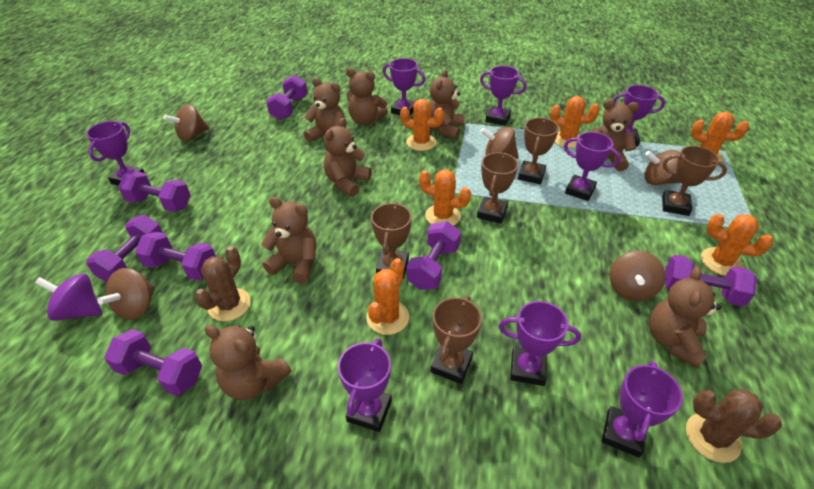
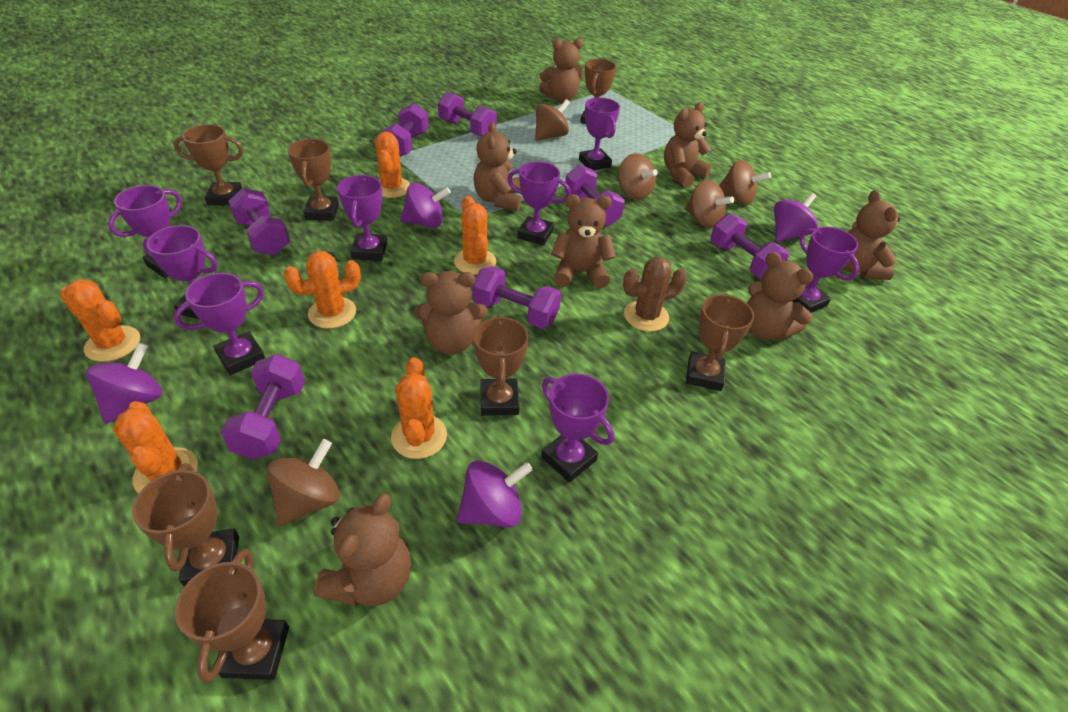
brown cactus: [194,246,251,321] [686,389,782,463] = 2 -> [623,257,687,332] = 1
brown trophy: [371,202,412,279] [431,296,482,384] [477,152,518,224] [518,118,559,184] [662,146,727,216] = 5 -> [132,463,239,587] [173,124,243,205] [175,549,289,683] [287,139,339,221] [473,315,529,416] [580,59,616,124] [686,294,754,391] = 7
purple spinning top: [35,274,102,321] = 1 -> [86,343,162,424] [400,183,451,228] [457,461,533,528] [774,193,818,242] = 4

